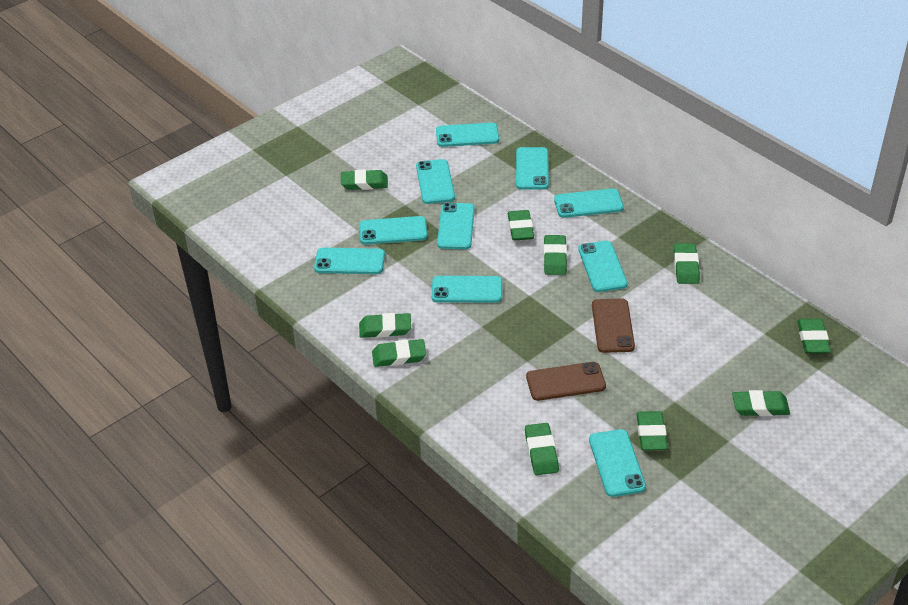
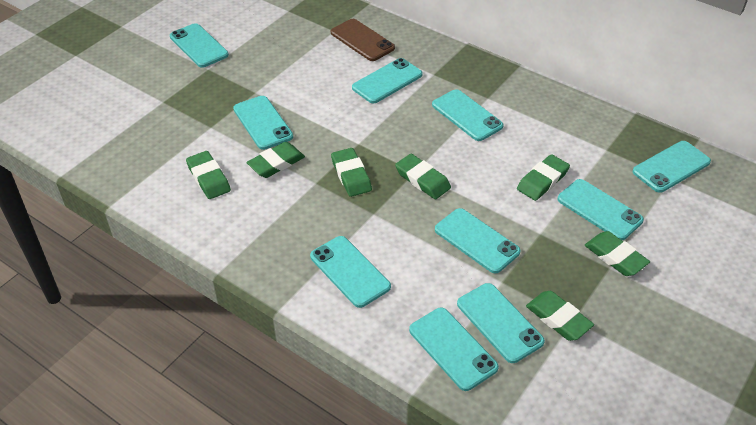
brown phone: [526,362,606,401] [592,298,635,353] = 2 -> [331,19,395,61] = 1
green eraser: [341,170,388,190] [359,313,411,338] [372,339,426,367] [508,210,534,241] [525,423,559,475] [544,235,567,275] [637,411,668,450] [674,243,700,284] [732,390,790,416] [797,319,831,353] = 10 -> [186,151,231,199] [246,142,305,178] [331,148,372,197] [395,154,451,199] [517,154,570,201] [526,291,594,341] [585,231,650,276] = 7

